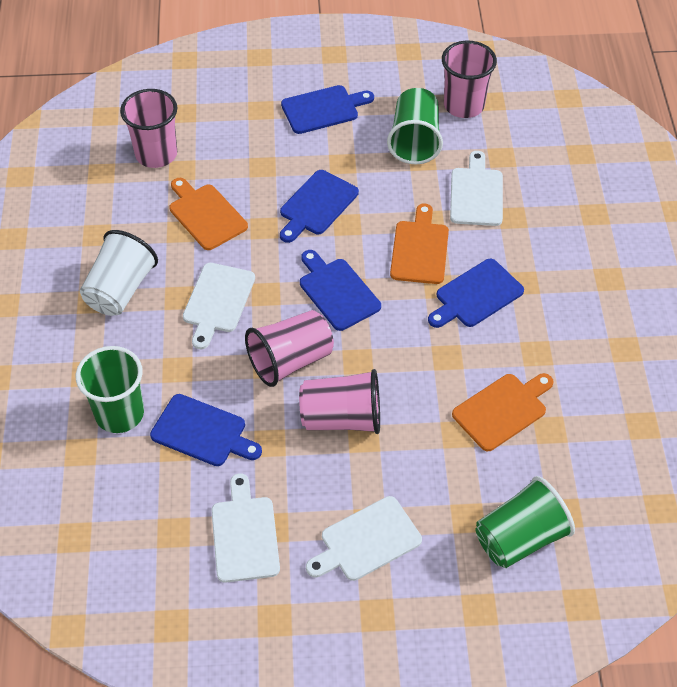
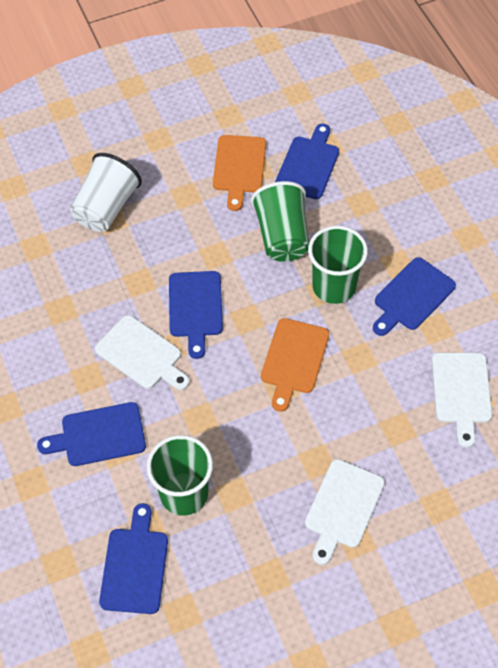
orange cutting board: [169,178,248,250] [390,203,449,284] [452,373,553,451] = 3 -> [213,135,266,211] [261,318,329,412] = 2
pink cup: [120,89,177,168] [245,310,334,387] [299,369,380,434] [442,41,497,118] = 4 -> none = 0
white cutting board: [183,263,255,349] [211,473,280,583] [306,496,422,581] [450,151,503,226] = 4 -> [95,315,190,390] [305,459,385,565] [432,353,492,448] = 3

